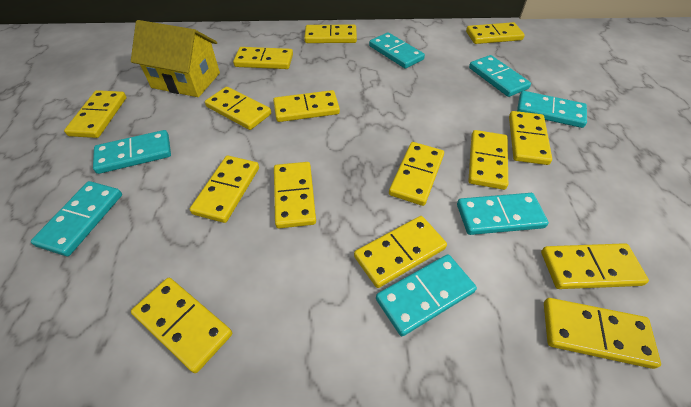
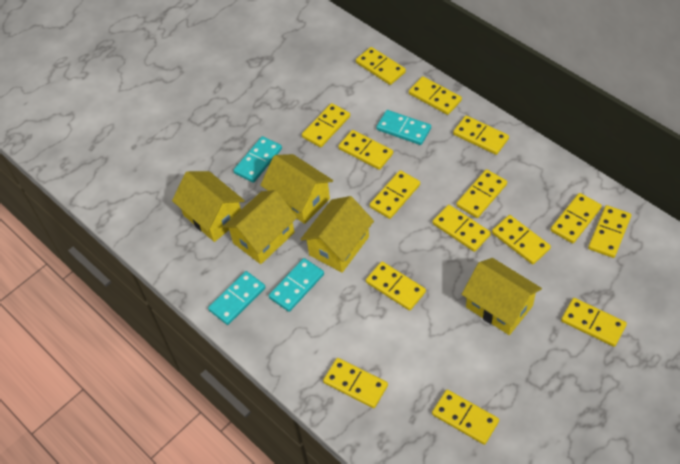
turquoise domino: [31,181,122,256] [93,130,171,174] [369,33,425,69] [376,254,477,336] [457,193,549,235] [469,55,531,97] [517,91,587,128] = 7 -> [208,271,266,325] [233,136,282,183] [269,258,324,312] [376,110,431,145] = 4
yellow house: [131,20,220,97] = 1 -> [172,171,245,242] [223,190,297,264] [260,154,333,224] [301,196,374,273] [462,258,542,335] = 5

